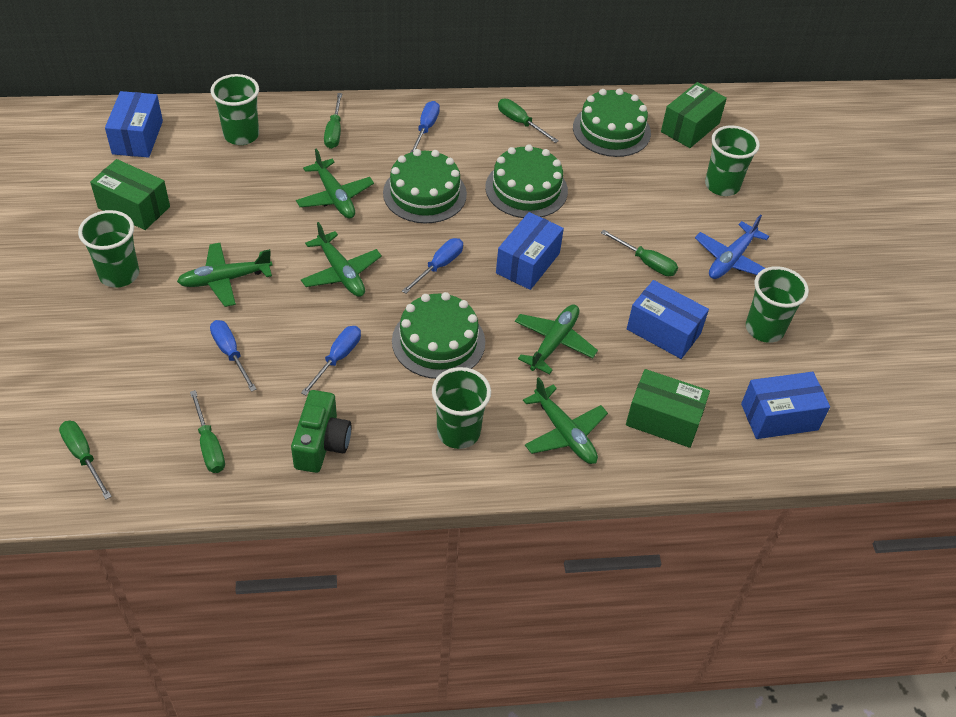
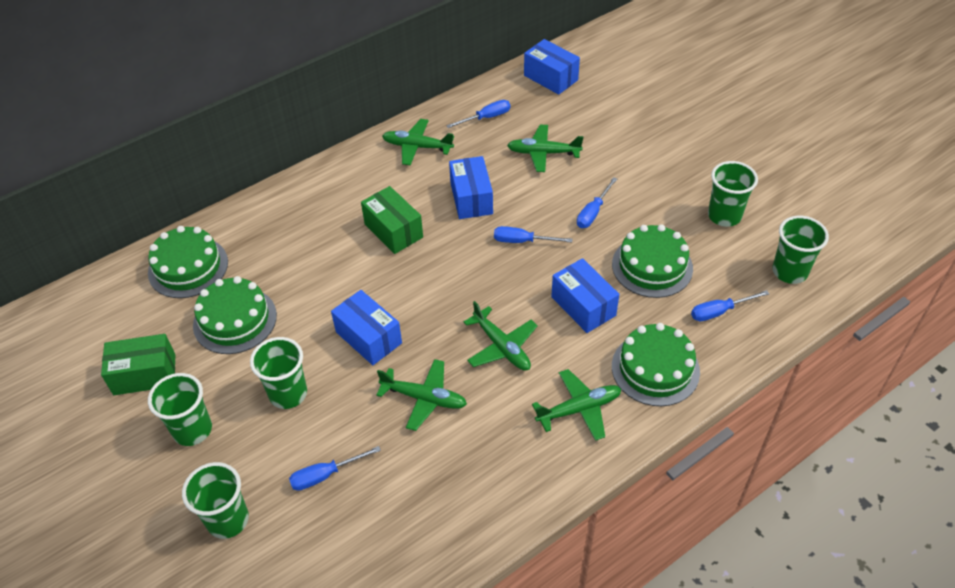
blue plane: [695,215,769,279] = 1 -> none = 0
blue screwdriver: [210,320,257,392] [301,326,361,396] [402,238,463,294] [410,101,440,153] = 4 -> [289,446,381,491] [446,100,511,128] [494,226,573,243] [577,177,617,228] [691,290,769,321] = 5
green box: [90,159,170,230] [626,369,710,448] [661,82,727,148] = 3 -> [101,334,175,395] [361,186,423,254] = 2
green camera: [291,390,351,473] = 1 -> none = 0
green screwdriver: [59,421,112,499] [190,390,225,473] [324,93,342,149] [498,99,559,143] [601,230,678,276] = 5 -> none = 0

